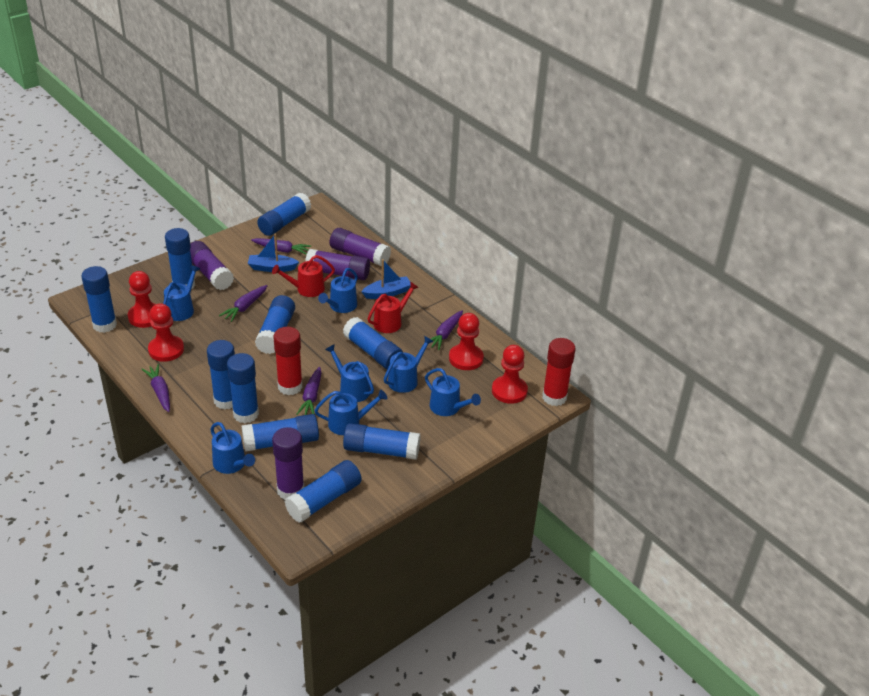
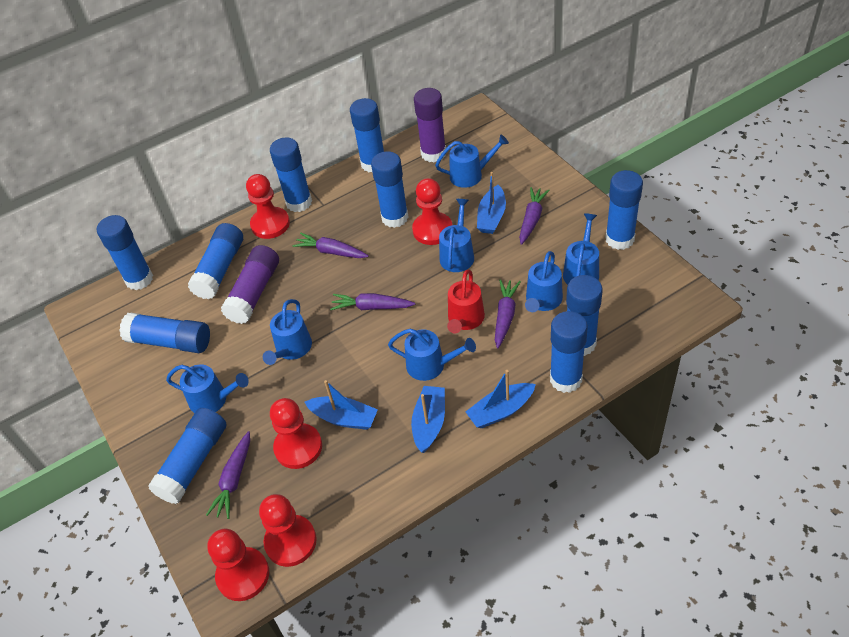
blue boat: [247,233,299,272] [361,259,410,299] = 2 -> [305,380,378,430] [411,386,445,453] [466,370,536,428] [477,172,506,234] = 4
purple glue stick: [190,241,234,290] [272,427,304,500] [305,249,370,280] [330,228,391,266] = 4 -> [221,245,279,324] [414,88,446,162] = 2
red glue stick: [273,327,303,395] [542,338,575,406] = 2 -> none = 0
red pawn: [128,271,156,328] [148,303,184,362] [449,313,484,370] [492,345,528,404] = 4 -> [207,528,269,601] [246,174,290,239] [259,494,317,567] [270,398,322,469] [412,178,452,245] = 5
red watering can: [272,255,335,297] [368,282,419,333] = 2 -> [447,270,485,334] = 1

